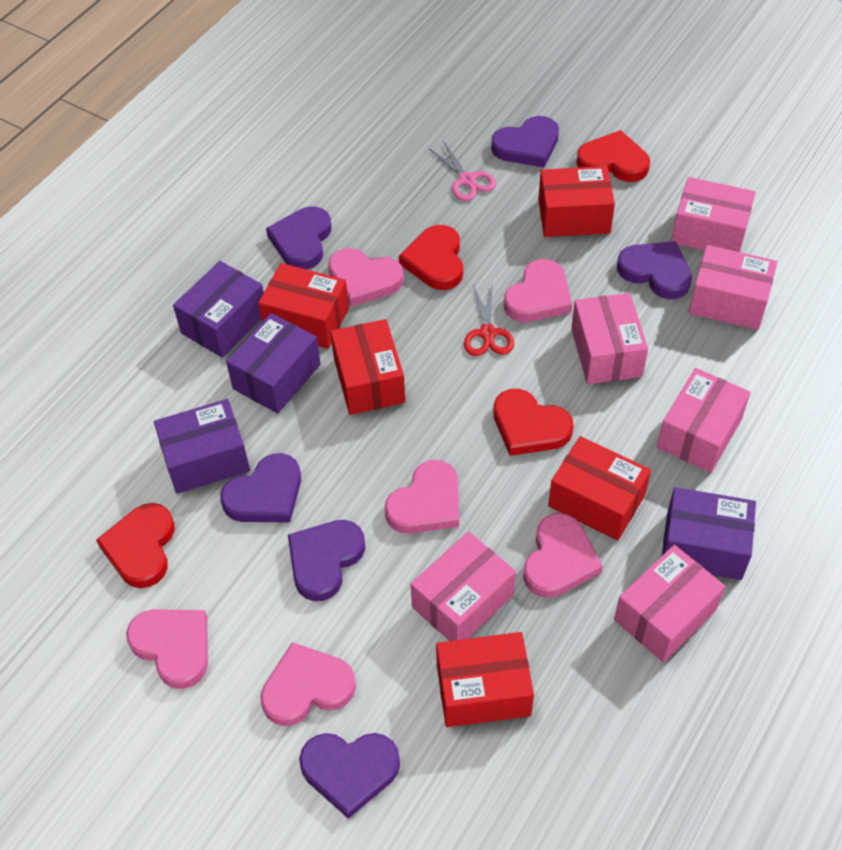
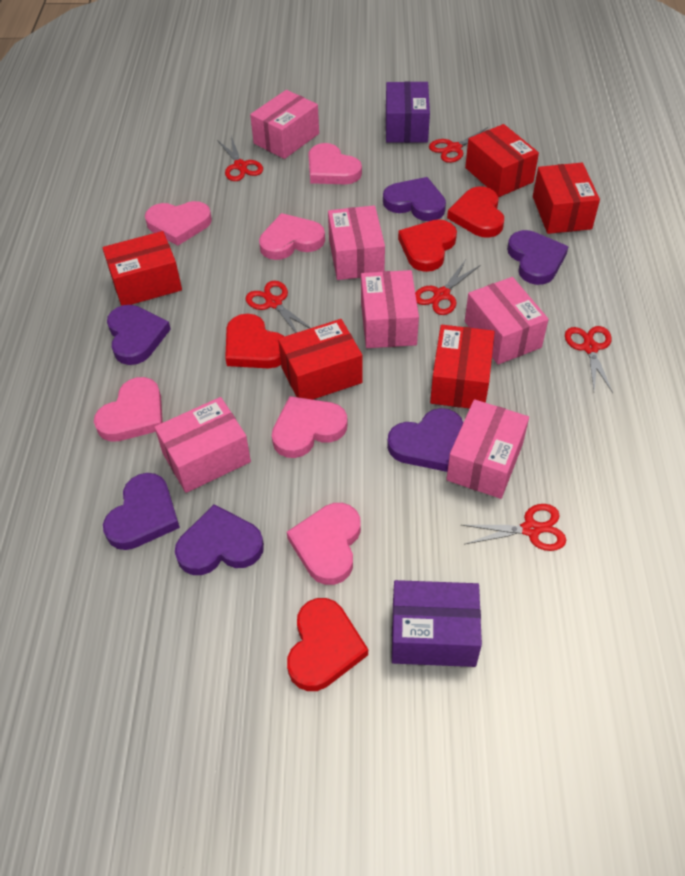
pink scissors: [428,141,496,201] = 1 -> none = 0
purple box: [154,399,250,494] [173,261,264,358] [226,313,321,413] [662,487,756,580] = 4 -> [386,82,430,143] [392,580,482,667] = 2
red scissors: [464,284,514,356] = 1 -> [217,136,263,181] [246,281,311,333] [415,260,480,315] [429,127,488,163] [462,504,566,551] [565,326,613,393] = 6

